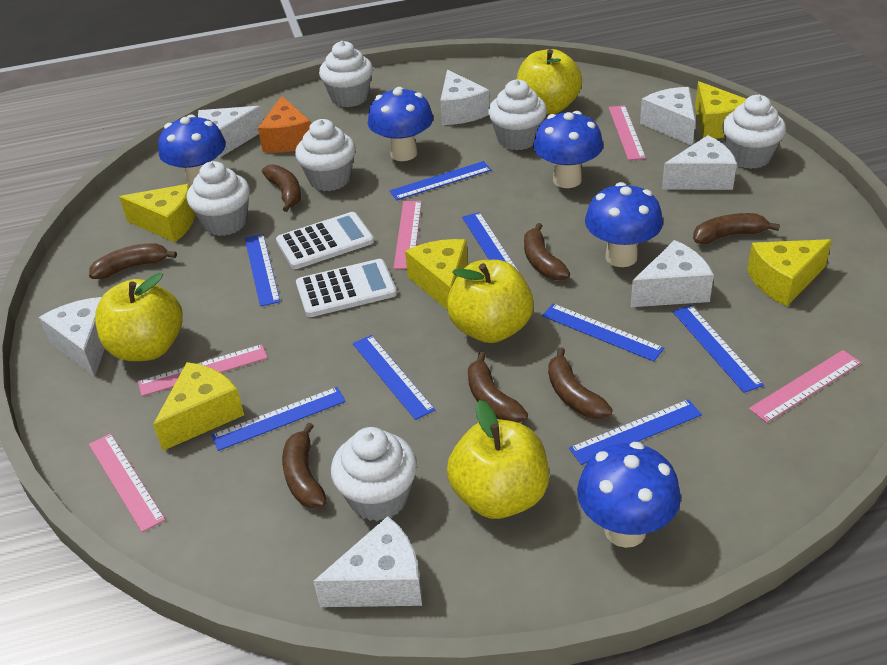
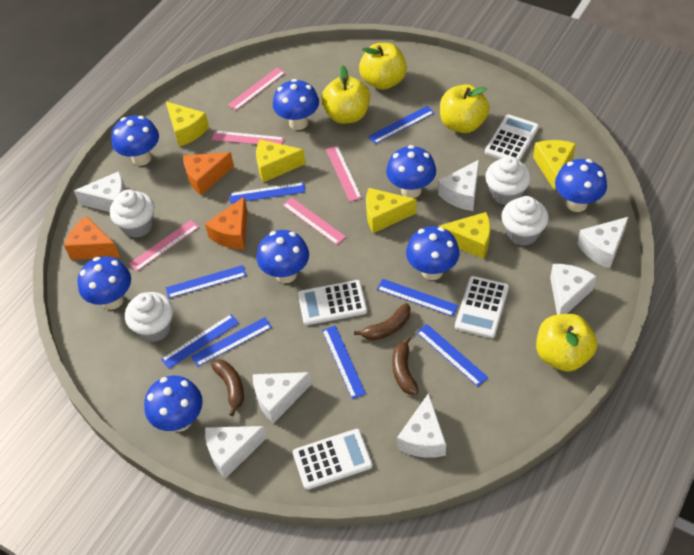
blue mushroom: [158,114,226,186] [368,87,433,161] [533,111,603,188] [577,442,681,548] [585,182,663,267] = 5 -> [78,256,131,310] [111,116,159,166] [144,376,203,432] [257,230,309,283] [273,79,319,130] [386,145,436,198] [406,226,459,280] [555,159,607,212] = 8
brown banana: [89,243,177,279] [262,164,301,212] [282,423,327,508] [468,352,528,423] [524,223,570,280] [548,347,612,419] [693,213,780,244] = 7 -> [211,359,244,416] [354,303,411,341] [392,336,419,395] = 3
orange cheese: [258,96,311,153] = 1 -> [64,216,120,260] [183,152,234,195] [205,197,248,249] = 3
white calculator: [276,212,374,269] [296,259,397,317] = 2 -> [293,429,373,490] [298,280,367,325] [455,276,509,338] [485,114,539,161] = 4
white cupcake: [187,161,250,236] [295,119,356,191] [319,41,373,107] [331,427,417,521] [488,79,547,150] [722,95,786,169] = 6 -> [110,190,154,238] [125,292,173,342] [485,156,531,205] [502,196,549,246] = 4

